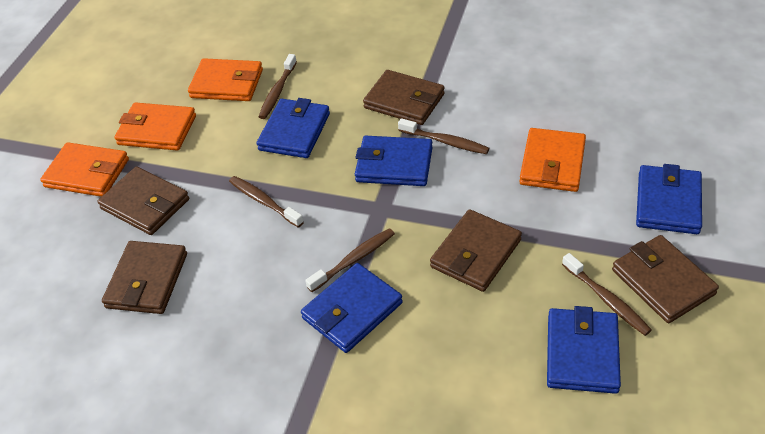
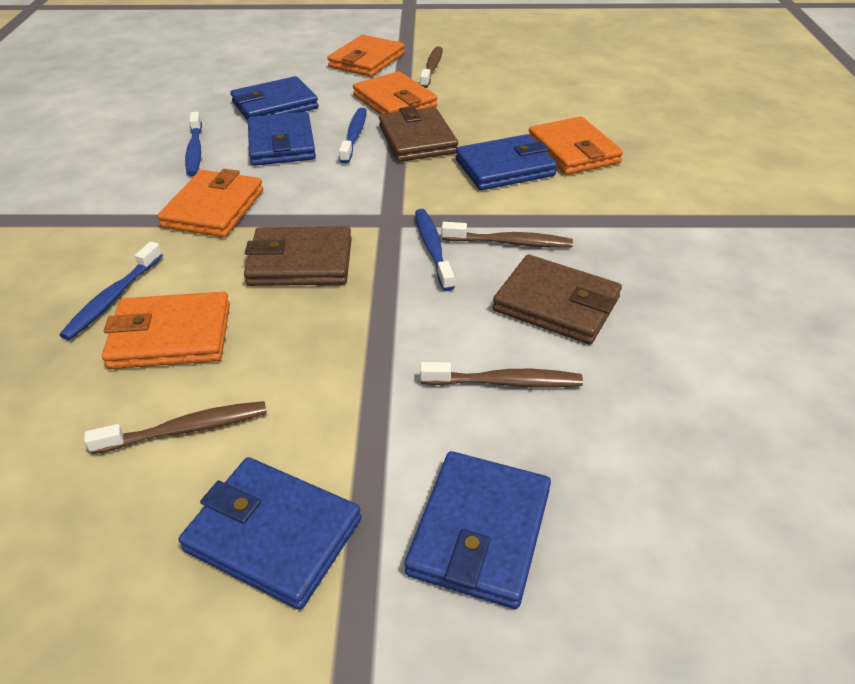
blue toothbrush: none = 0 -> [60,242,163,340] [185,112,202,176] [339,108,367,164] [415,209,455,291] = 4
brown toothbrush: [229,176,304,228] [259,54,297,119] [305,228,395,292] [398,118,489,154] [562,253,652,336] = 5 -> [84,401,267,454] [420,46,443,88] [420,362,583,387] [442,222,573,248] = 4
brown wallet: [97,167,189,235] [102,241,187,314] [363,70,445,125] [430,209,522,292] [612,235,719,323] = 5 -> [244,226,352,286] [379,106,458,162] [493,255,622,344] = 3
orange wallet: [40,142,129,197] [114,102,196,151] [188,58,263,101] [519,128,586,192] = 4 -> [102,292,230,369] [158,169,263,237] [327,35,405,77] [353,71,437,114] [529,116,623,175] = 5

